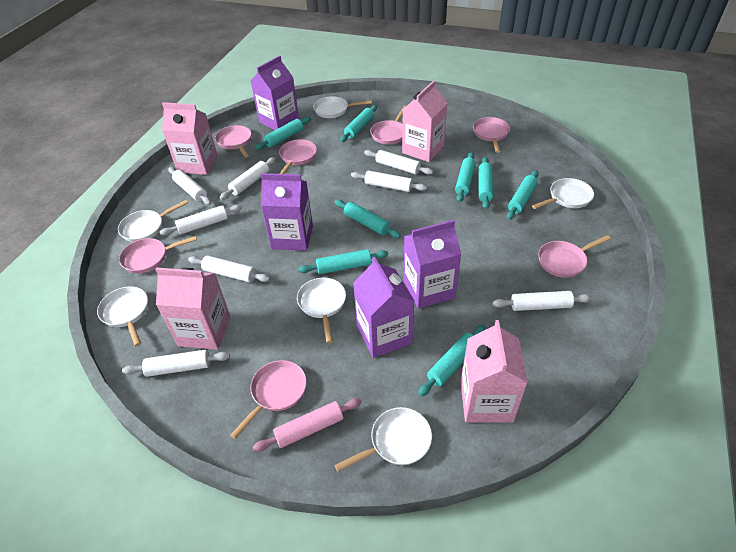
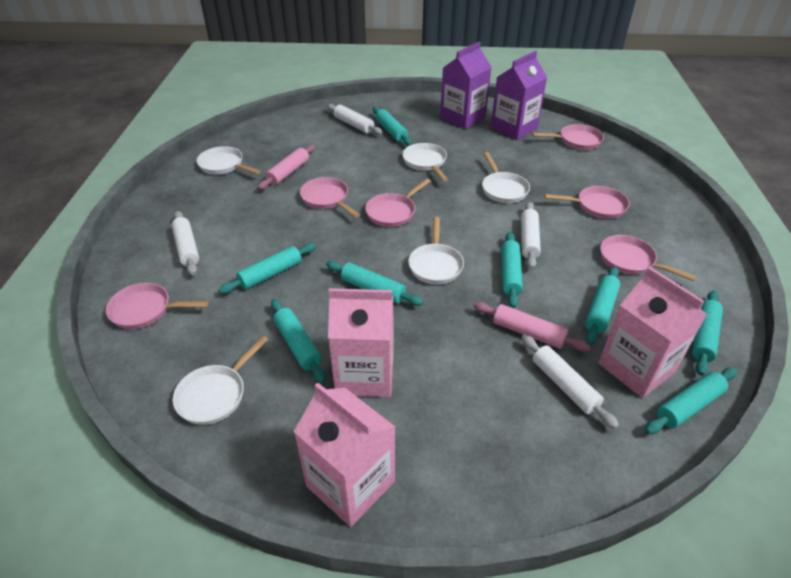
pink carton: [155,268,230,350] [162,102,218,175] [402,81,447,162] [461,320,528,422] = 4 -> [294,383,395,527] [328,288,394,397] [598,267,707,398] = 3
pink pan: [119,236,197,274] [215,125,252,158] [230,360,307,439] [279,139,317,174] [370,106,406,144] [473,117,510,153] [538,235,611,278] = 7 -> [106,283,209,329] [300,177,360,218] [365,178,431,227] [532,124,604,150] [545,186,629,219] [600,235,697,281] = 6
pink rolling pin: [253,398,362,452] = 1 -> [258,145,315,190] [474,302,591,352] = 2
purple carton: [251,56,299,130] [261,173,313,251] [353,257,415,358] [403,220,461,309] = 4 -> [440,42,492,129] [491,51,547,140] = 2
white pan: [97,286,148,346] [118,200,188,242] [297,278,346,343] [313,96,372,118] [335,407,432,472] [532,178,594,209] = 6 -> [173,336,269,425] [197,146,261,174] [402,143,448,182] [408,217,464,284] [482,152,530,203] = 5
white rolling pin: [122,350,230,377] [160,204,242,236] [168,167,211,205] [188,256,270,283] [220,157,276,200] [351,171,427,192] [364,150,433,175] [492,291,592,311] = 8 -> [172,211,199,275] [327,104,383,135] [521,202,541,269] [521,335,619,429] = 4

